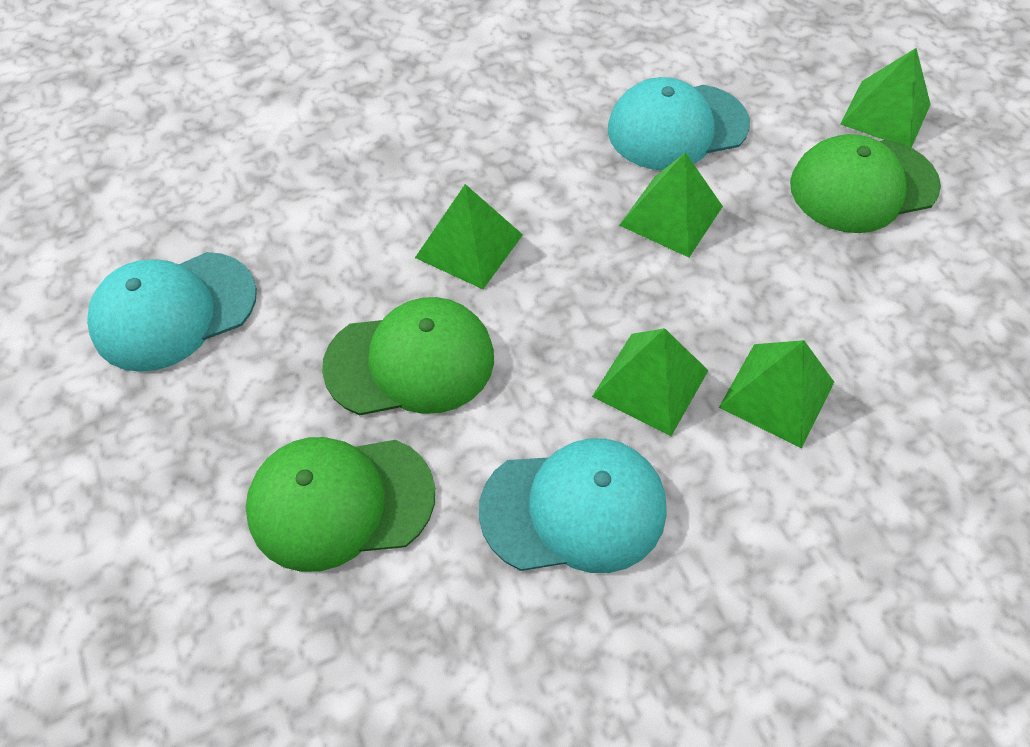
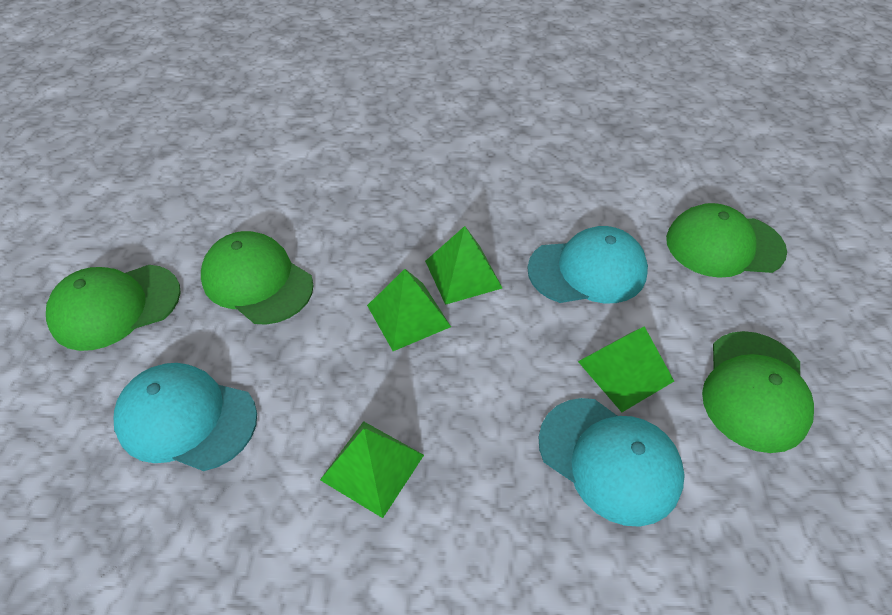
green cap: [246,437,435,572] [322,297,494,415] [790,134,941,233] = 3 -> [46,265,181,351] [201,231,314,324] [666,203,787,278] [702,331,814,453] = 4
green pyramid: [415,184,523,289] [592,328,709,436] [619,152,723,258] [719,340,834,449] [840,48,931,148] = 5 -> [320,421,424,518] [367,269,451,351] [425,226,502,305] [578,326,674,412] = 4

